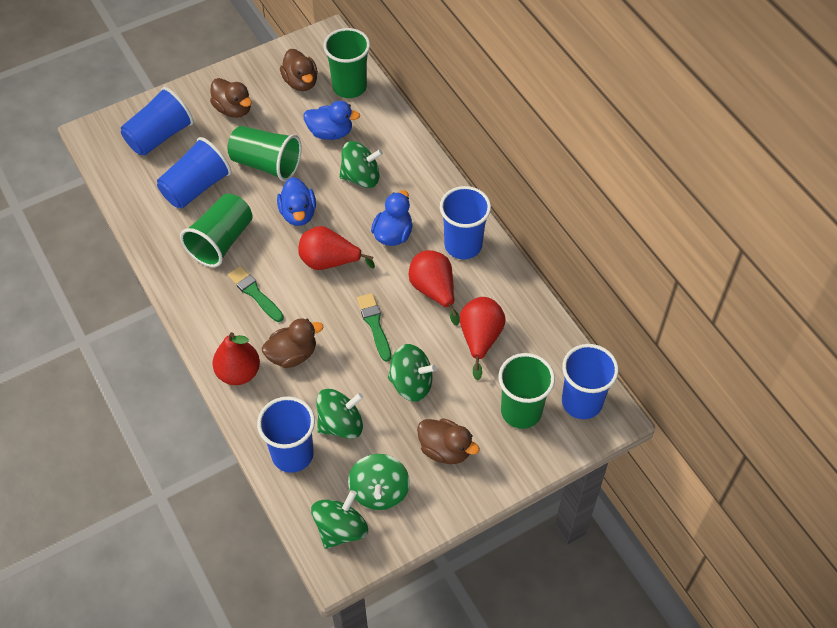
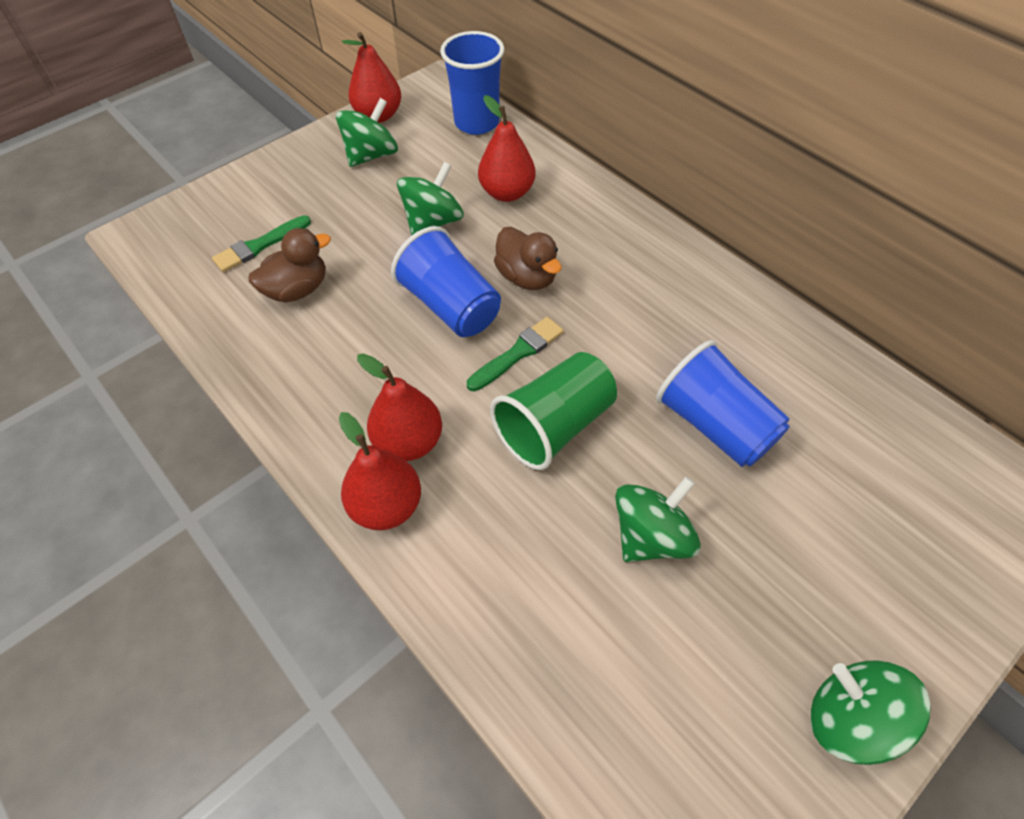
blue cup: [121,87,194,156] [157,137,231,208] [257,396,315,473] [440,186,491,259] [562,344,619,419] = 5 -> [391,226,501,337] [440,31,505,135] [656,340,790,467] = 3
blue duck: [277,177,316,226] [303,101,360,140] [371,190,413,246] = 3 -> none = 0
brown duck: [210,78,252,118] [262,318,323,368] [280,49,318,91] [417,418,480,464] = 4 -> [249,228,331,302] [494,227,562,290] = 2
green cup: [180,194,253,267] [227,126,302,181] [323,28,370,98] [499,353,555,429] = 4 -> [490,352,617,470] = 1
green spinning top: [311,490,368,549] [317,389,363,439] [339,141,383,188] [348,454,410,510] [388,344,437,402] = 5 -> [336,98,398,167] [397,162,464,235] [615,476,701,562] [810,660,930,765] = 4

